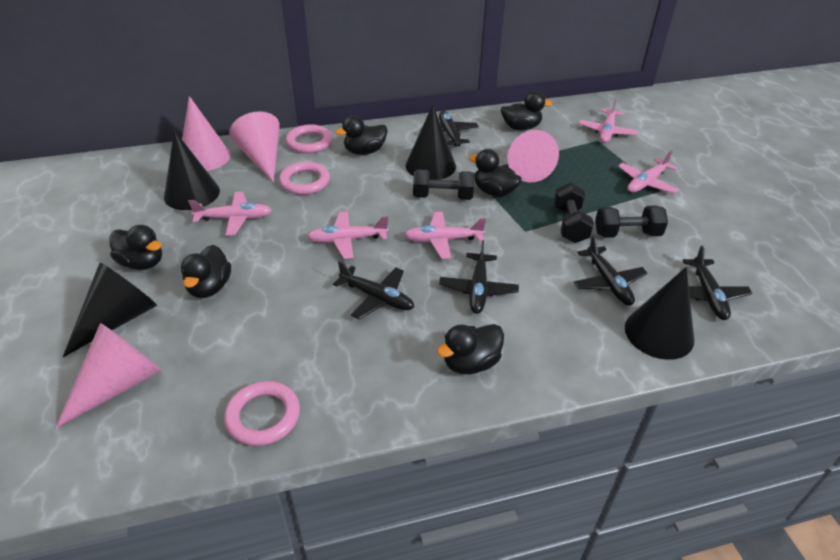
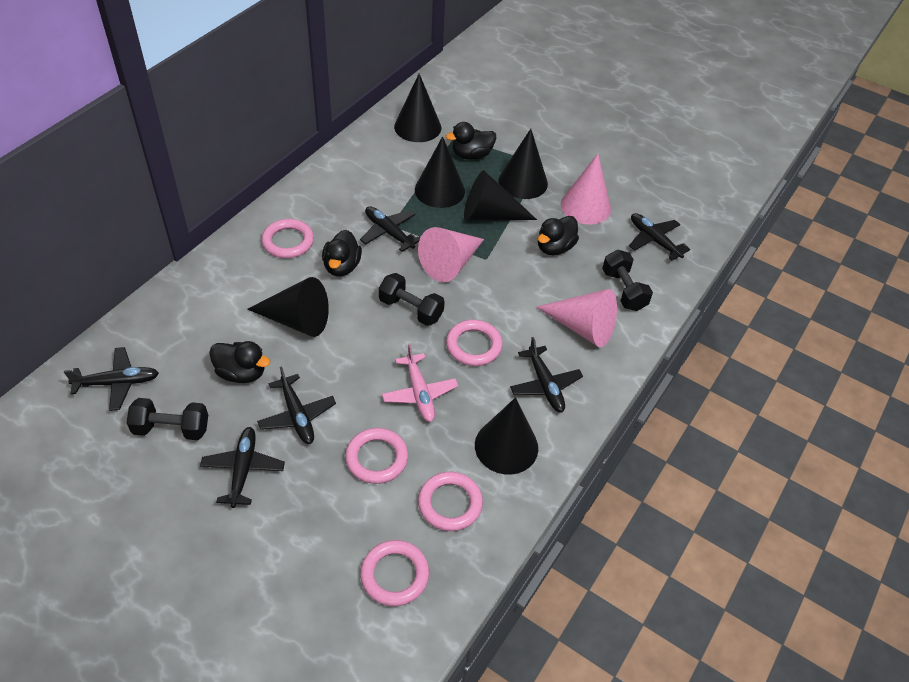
black cone: [63,262,157,357] [164,130,220,210] [406,105,456,180] [625,267,694,360] = 4 -> [247,277,329,337] [394,74,441,142] [415,136,465,208] [464,170,537,221] [475,398,538,475] [498,129,548,199] = 6
black duck: [109,225,162,270] [181,245,231,298] [335,116,387,155] [437,324,504,374] [469,149,522,197] [501,91,552,130] = 6 -> [209,341,270,383] [322,230,362,276] [446,122,496,160] [538,216,579,255] = 4
black plane: [333,261,414,320] [420,111,479,147] [439,240,519,314] [574,235,648,305] [682,245,753,320] = 5 -> [64,347,159,411] [200,427,285,508] [257,366,336,444] [360,206,421,252] [510,337,583,412] [629,213,690,261] = 6
pink cone: [55,323,162,429] [182,96,231,171] [229,112,280,183] [507,130,559,182] = 4 -> [418,227,484,282] [536,289,617,347] [561,154,611,225] = 3
pink plane: [188,192,272,236] [307,212,389,259] [404,212,486,259] [579,99,638,143] [618,150,679,194] = 5 -> [382,344,458,422] = 1
pink ring: [224,381,300,446] [279,162,330,195] [285,124,332,154] = 3 -> [261,219,314,258] [345,428,408,484] [360,540,429,606] [418,472,483,531] [446,320,503,366] = 5

